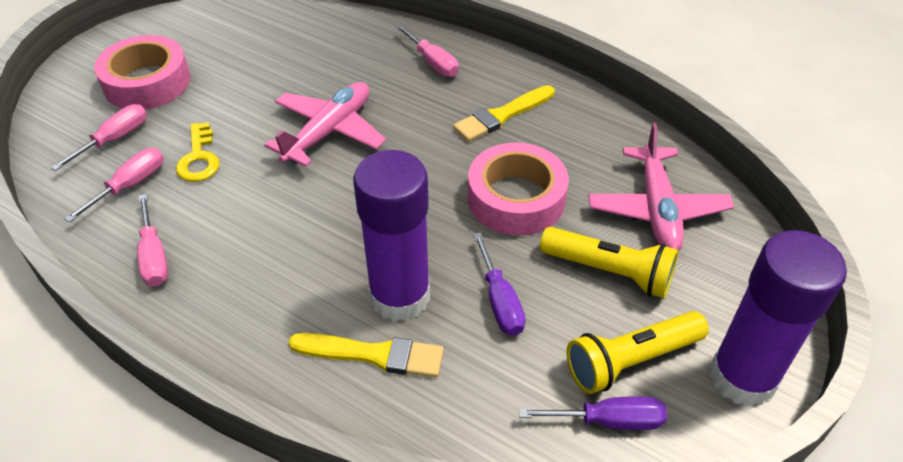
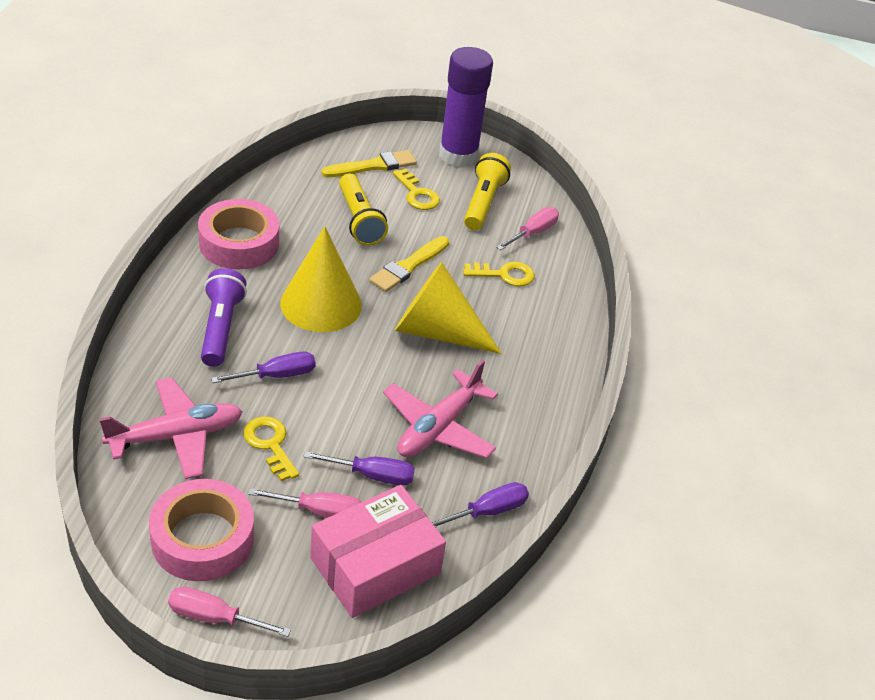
pink box: none = 0 -> [310,485,446,618] = 1
pink screwdriver: [51,104,147,171] [64,148,164,223] [137,194,168,286] [395,24,459,77] = 4 -> [168,587,291,637] [248,488,361,518] [496,207,559,250] = 3
purple flashlight: none = 0 -> [201,268,247,367] = 1
purple glue stick: [353,150,430,321] [710,230,847,407] = 2 -> [439,47,493,168] = 1
purple screwdriver: [473,232,525,336] [519,396,667,430] = 2 -> [211,352,316,383] [303,451,415,485] [432,482,529,528] = 3
yellow cone: none = 0 -> [280,226,362,332] [395,262,502,354] = 2
yellow key: [176,122,220,182] = 1 -> [243,416,299,481] [392,169,440,210] [463,262,535,286] = 3

